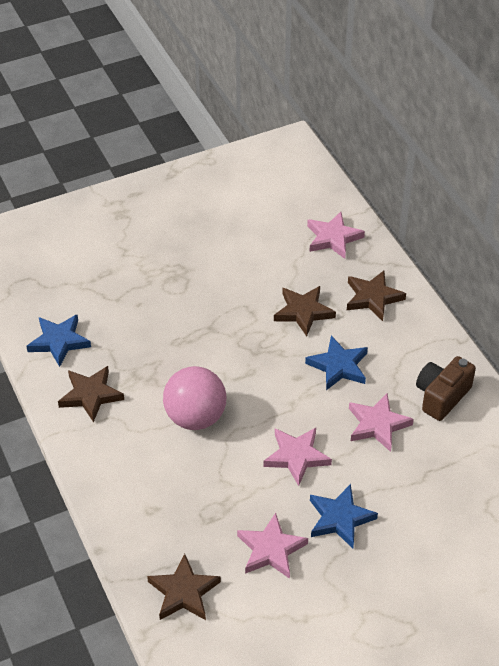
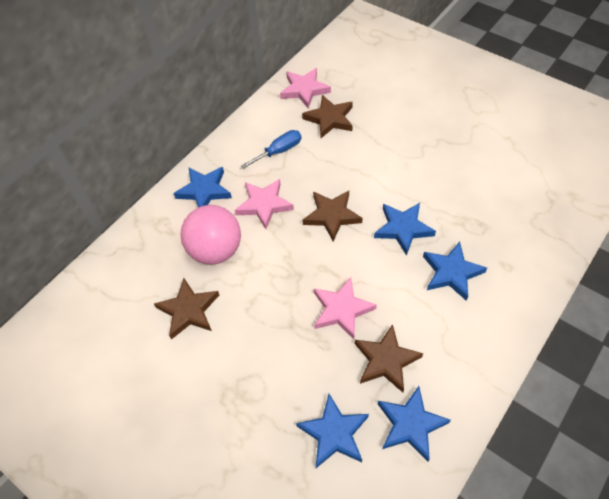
blue screwdriver: none = 0 -> [241,130,301,169] = 1
blue star: [26,314,91,367] [305,336,368,390] [310,484,378,548] = 3 -> [173,167,232,207] [296,394,369,468] [374,203,436,256] [378,386,451,462] [423,242,487,301] = 5
brown camera: [416,356,476,421] = 1 -> none = 0
pink star: [237,513,308,579] [263,428,332,486] [307,212,365,259] [349,393,414,452] = 4 -> [235,179,294,229] [280,68,331,108] [314,277,377,339] = 3

